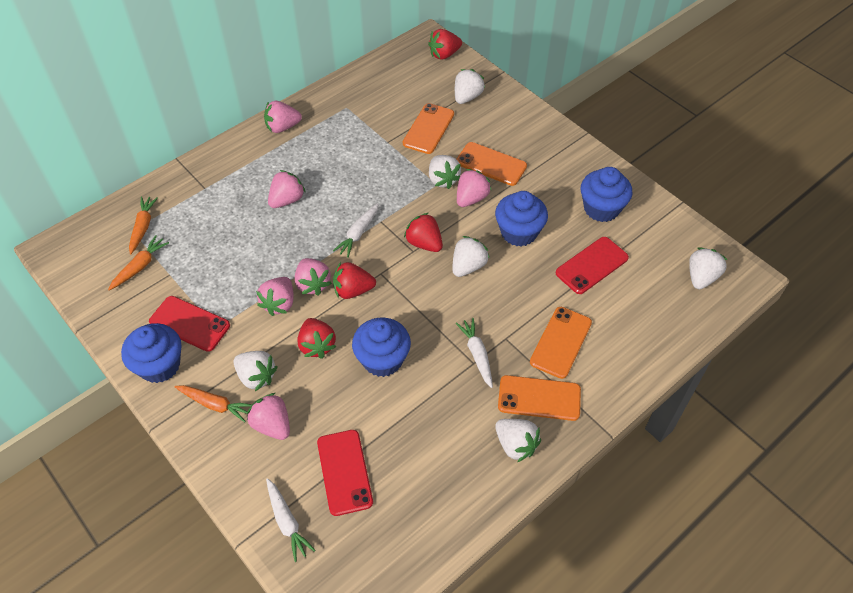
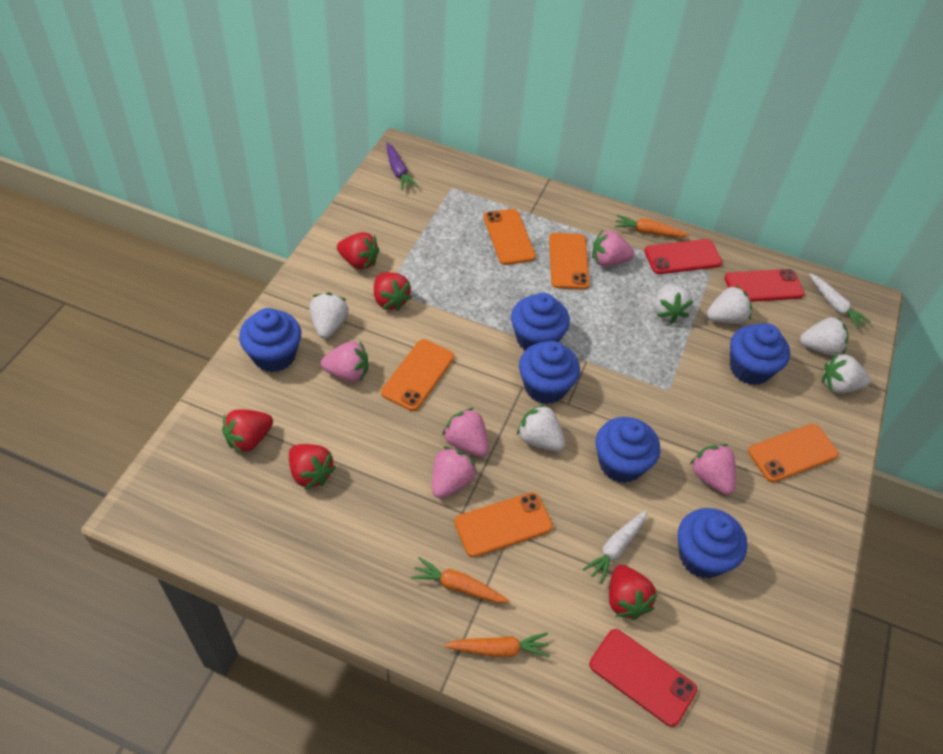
blue cupcake: [121,323,181,383] [352,318,411,377] [495,191,548,247] [581,167,632,222] = 4 -> [239,308,301,372] [511,293,570,351] [519,341,580,404] [596,417,660,483] [678,508,747,578] [730,323,790,385] = 6
orange phone: [403,103,454,154] [457,142,527,186] [498,375,581,421] [530,307,592,379] = 4 -> [381,339,454,411] [454,492,553,557] [484,209,536,265] [549,233,590,290] [748,424,839,483] = 5
pink strawberry: [247,393,290,440] [256,277,294,316] [264,101,302,133] [268,170,306,208] [295,258,332,296] [457,169,491,207] = 6 -> [321,341,368,382] [432,447,477,498] [442,408,489,457] [592,230,634,267] [690,444,736,495] = 5
purple carrot: none = 0 -> [386,142,418,190] = 1
red strawberry: [298,318,336,359] [333,262,376,299] [404,213,443,252] [428,29,462,60] = 4 -> [222,409,273,454] [289,444,336,489] [337,232,379,270] [374,272,412,311] [609,565,658,620] = 5
white carrot: [266,478,316,562] [333,203,379,258] [455,318,493,388] = 3 -> [583,510,647,584] [809,273,871,329] = 2

